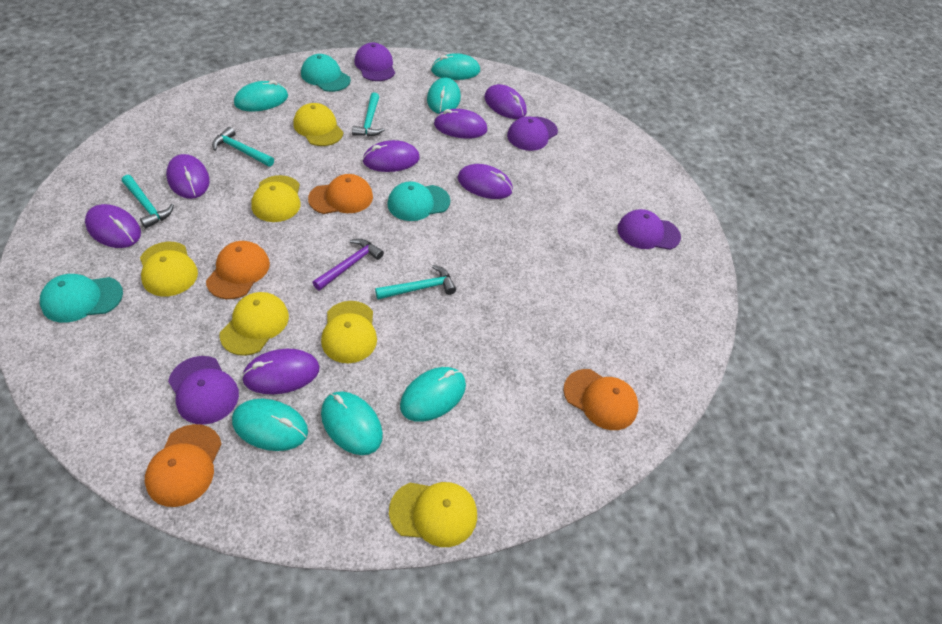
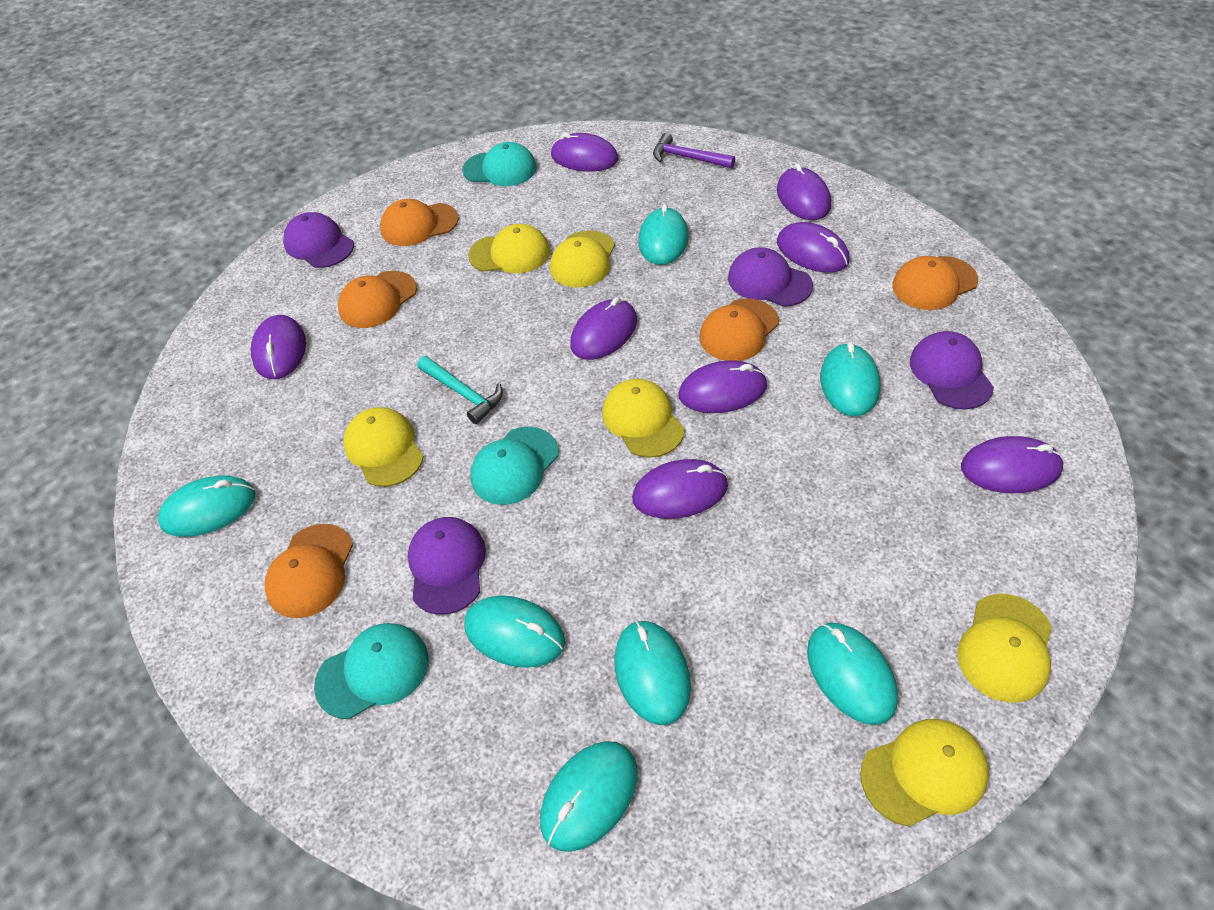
orange cap: [145,424,222,507] [206,241,270,299] [308,174,373,214] [563,369,639,430] = 4 -> [265,524,353,618] [338,271,417,328] [380,199,459,246] [699,298,779,361] [892,256,978,310] = 5
purple mouse: [85,204,141,248] [166,154,210,199] [241,349,320,394] [362,140,420,172] [434,109,487,139] [458,164,513,199] [484,84,527,119] = 7 -> [251,315,306,379] [551,133,619,172] [570,297,637,360] [632,459,728,519] [679,360,767,413] [777,164,831,220] [777,222,850,273] [961,436,1063,493] = 8
turquoise hammer: [122,175,174,229] [212,127,274,167] [352,92,384,137] [375,265,456,299] = 4 -> [418,356,503,424] = 1
turquoise mouse: [232,399,308,451] [234,80,288,112] [321,391,383,455] [400,367,466,422] [427,78,461,114] [431,53,480,80] = 6 -> [158,475,256,537] [464,595,565,668] [540,741,638,852] [614,621,691,725] [638,204,688,265] [807,623,898,725] [820,342,880,416] = 7

